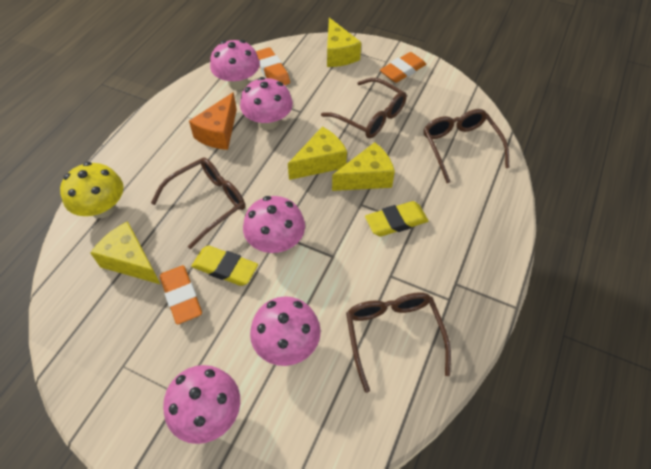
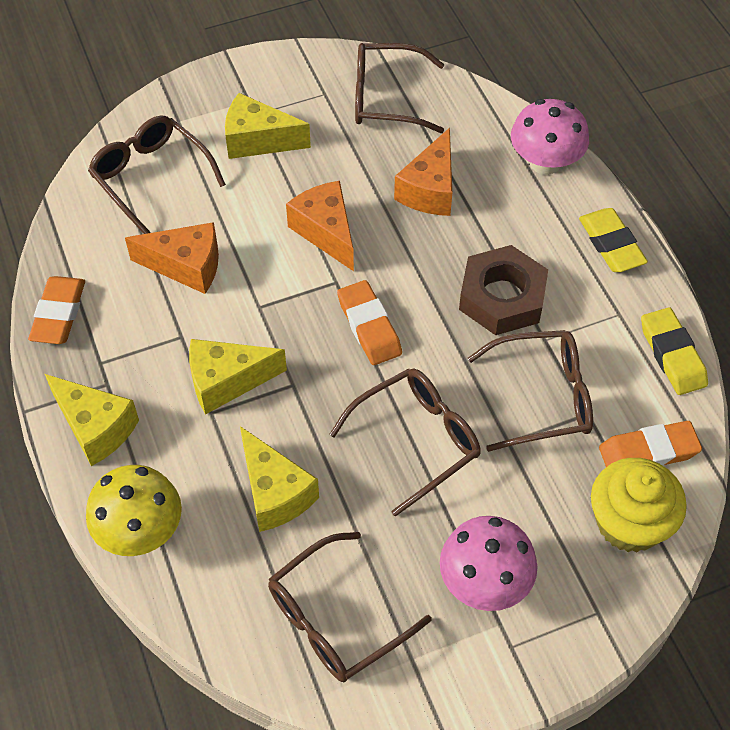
brown glasses: [151,158,245,249] [321,78,407,138] [346,292,451,393] [424,109,510,183] = 4 -> [88,115,226,234] [268,532,432,682] [329,368,481,517] [355,43,444,133] [468,330,593,452] = 5
brown nut: none = 0 -> [459,245,548,335] = 1
orange cheese: [189,92,237,150] = 1 -> [125,222,219,294] [286,181,354,271] [394,128,452,216] = 3
pink mushroom: [163,365,240,444] [210,40,260,90] [240,77,293,130] [243,196,305,253] [250,296,321,366] = 5 -> [440,516,537,611] [511,99,589,175] = 2
yellow cupcake: none = 0 -> [591,458,687,553] = 1

